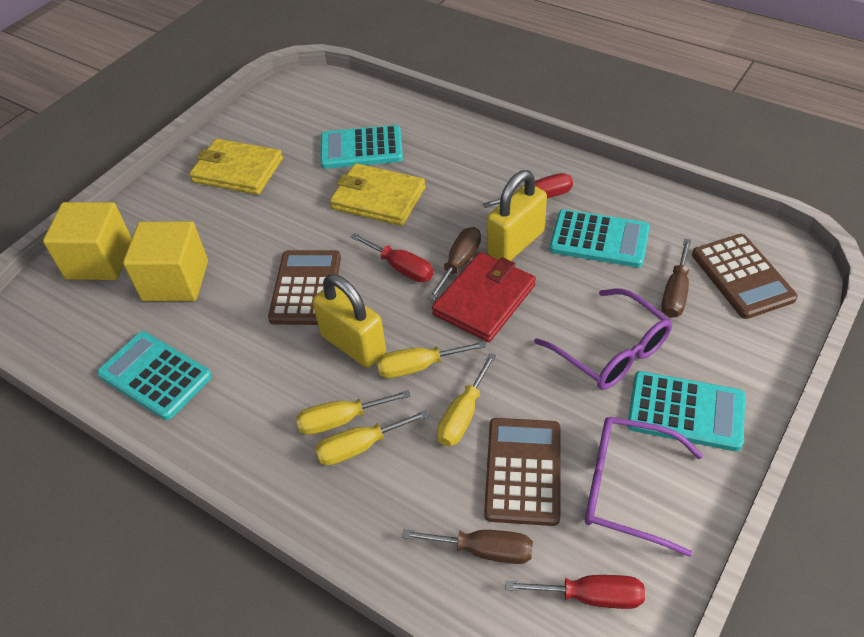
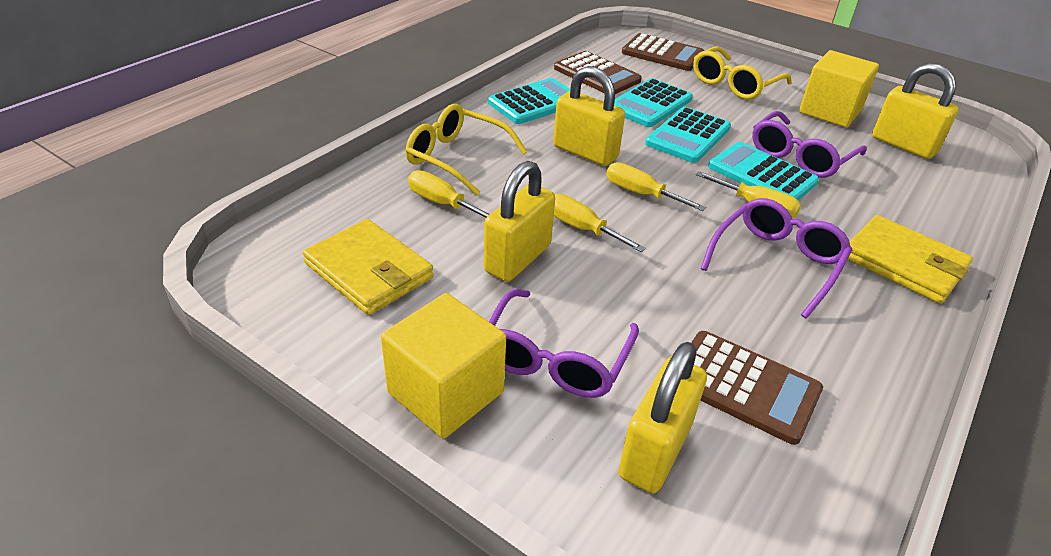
brown screwdriver: [402,529,533,564] [428,227,481,300] [661,239,691,318] = 3 -> none = 0
purple glasses: [534,288,672,390] [585,416,703,557] = 2 -> [489,289,639,398] [700,198,852,319] [752,111,867,178] = 3
red screwdriver: [351,233,433,282] [483,173,573,208] [505,575,645,609] = 3 -> none = 0
red wallet: [432,252,536,342] = 1 -> none = 0
yellow glasses: none = 0 -> [406,104,527,196] [693,46,792,99] = 2
yellow padlock: [312,274,386,368] [487,170,547,261] = 2 -> [484,161,555,282] [553,66,625,166] [618,342,707,493] [872,63,959,159] = 4

